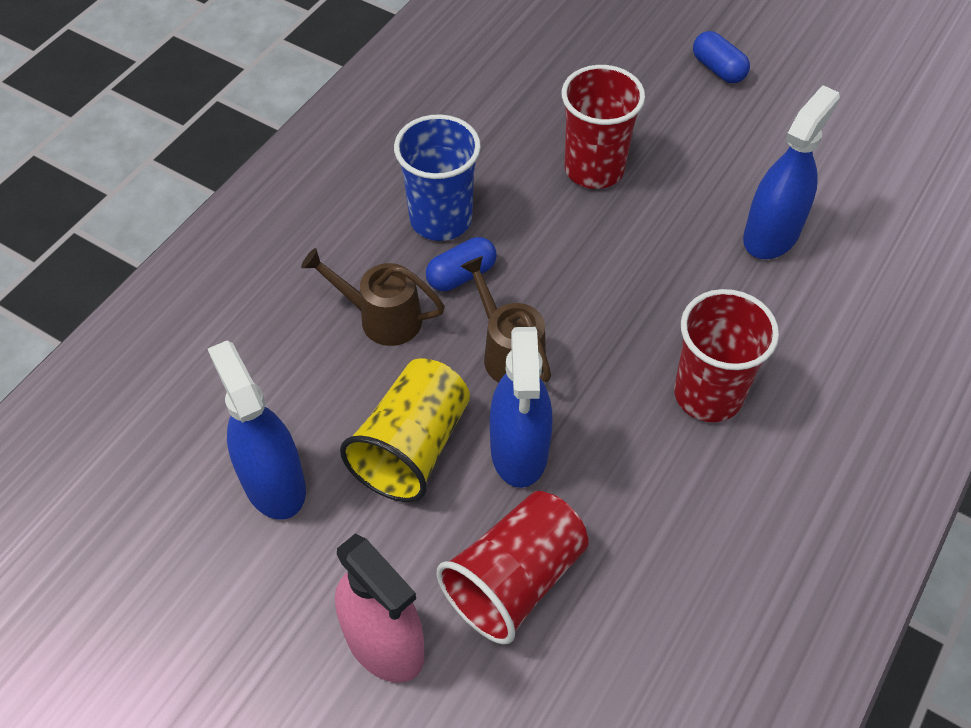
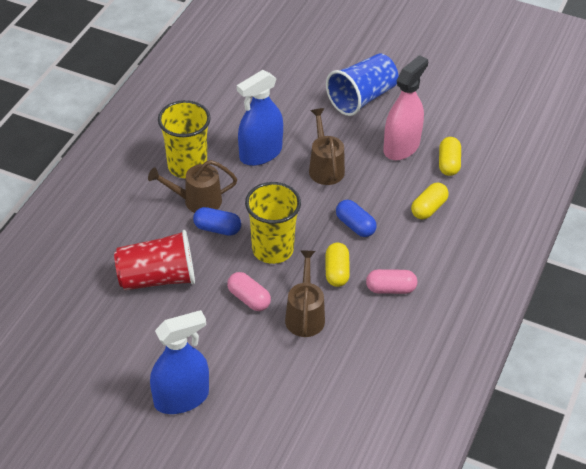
blue spray bottle: [208,340,306,520] [490,327,552,488] [743,85,840,259] = 3 -> [150,310,209,414] [237,70,283,166] = 2
brown watering can: [301,248,445,346] [460,256,551,383] = 2 -> [148,160,237,213] [285,250,325,337] [309,108,345,185] = 3
pink capsule: none = 0 -> [227,272,271,311] [366,269,417,294] = 2
red cup: [437,491,589,645] [562,65,645,189] [674,289,779,422] = 3 -> [114,230,195,290] = 1
yellow capsule: none = 0 -> [326,242,350,287] [411,182,449,220] [439,137,461,176] = 3
yellow cup: [340,358,470,502] = 1 -> [158,100,211,178] [245,182,301,264] = 2

